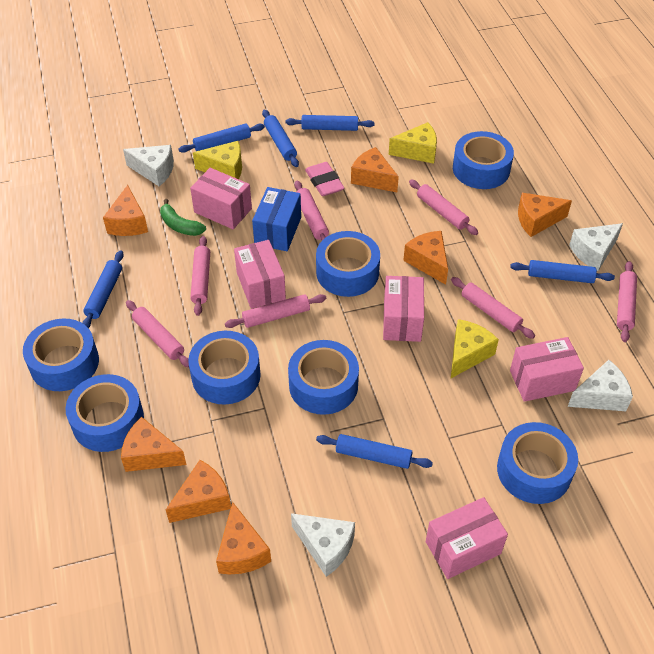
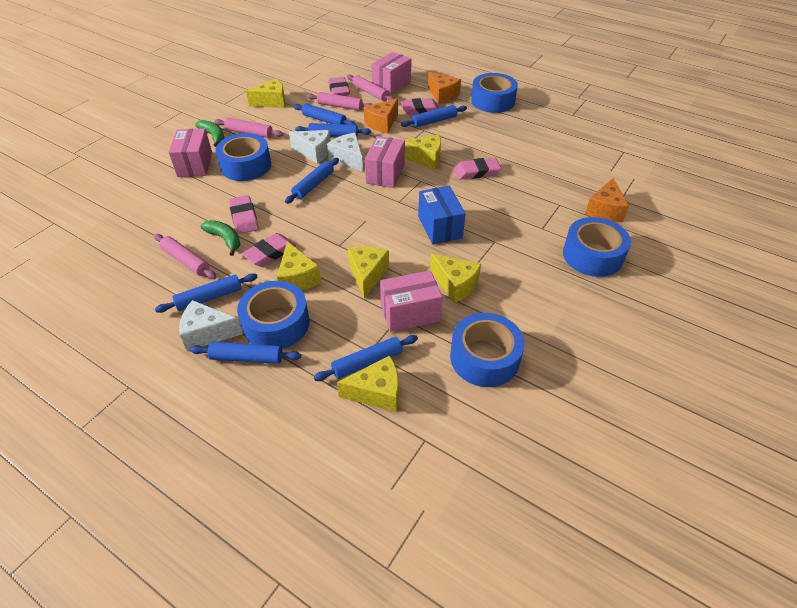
blue rolling pin: [82,250,124,328] [179,124,265,153] [262,110,299,167] [285,115,375,131] [316,434,433,469] [510,260,615,283] = 6 -> [155,273,257,313] [190,342,301,364] [285,158,339,204] [293,104,356,125] [295,123,371,137] [314,335,418,381] [401,105,467,127] = 7
blue tape: [23,319,99,391] [65,374,144,452] [188,331,261,404] [288,340,359,415] [316,231,380,297] [453,131,514,189] [497,422,578,504] = 7 -> [216,133,271,181] [237,281,309,349] [450,313,525,387] [471,73,518,113] [563,217,631,277] = 5
green banana: [160,199,206,236] = 1 -> [195,120,225,147] [200,220,240,256] = 2
orange cheese: [103,185,148,236] [121,417,186,472] [166,460,231,523] [216,502,271,574] [351,147,399,192] [403,231,448,285] [518,193,572,237] = 7 -> [364,98,398,134] [428,72,461,104] [585,178,629,222] = 3
pink box: [190,168,252,229] [234,240,286,309] [383,276,424,342] [426,497,508,579] [510,337,584,402] = 5 -> [168,128,212,177] [365,136,405,188] [371,52,411,95] [380,270,442,332] = 4
pink eraser: [305,162,344,196] = 1 -> [229,195,259,234] [242,233,296,267] [328,77,350,96] [401,98,439,115] [454,158,501,180] = 5
pink rolling pin: [126,300,189,368] [190,236,210,316] [225,294,327,328] [294,181,329,240] [409,180,478,235] [451,277,535,339] [617,261,637,342] = 7 -> [154,234,216,279] [214,118,283,138] [306,92,373,111] [347,74,395,101] = 4
white cheese: [123,145,174,186] [291,513,355,577] [568,360,633,411] [569,223,623,271] = 4 -> [179,300,243,351] [289,130,331,164] [327,133,363,172] = 3
yellow cheese: [193,141,242,179] [389,122,437,164] [451,319,499,378] = 3 -> [246,79,286,108] [277,241,321,291] [337,355,399,412] [348,246,389,299] [405,135,441,170] [430,254,481,303] = 6

